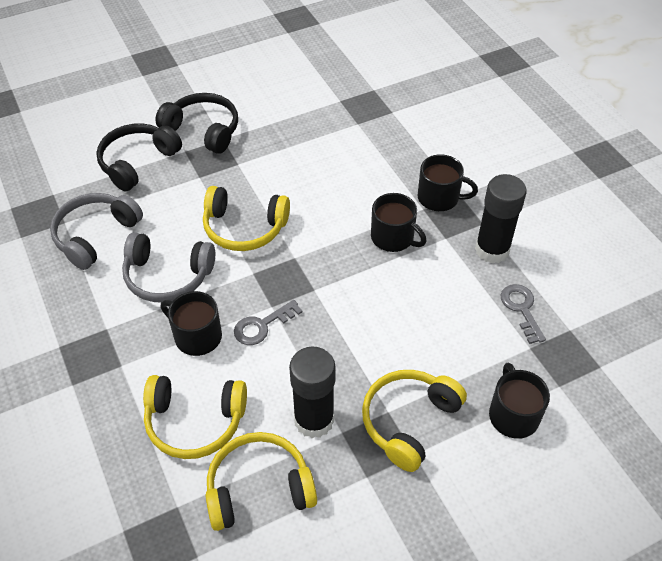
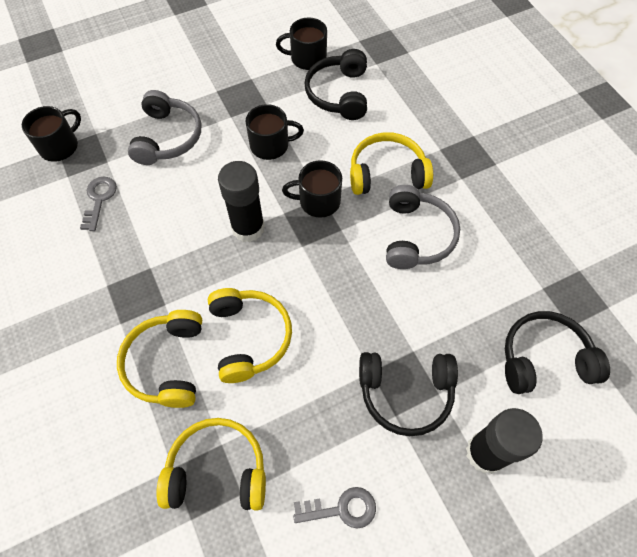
black headphones: [96,124,182,191] [155,93,238,154] = 2 -> [305,49,367,120] [359,352,458,436] [505,311,610,394] = 3

